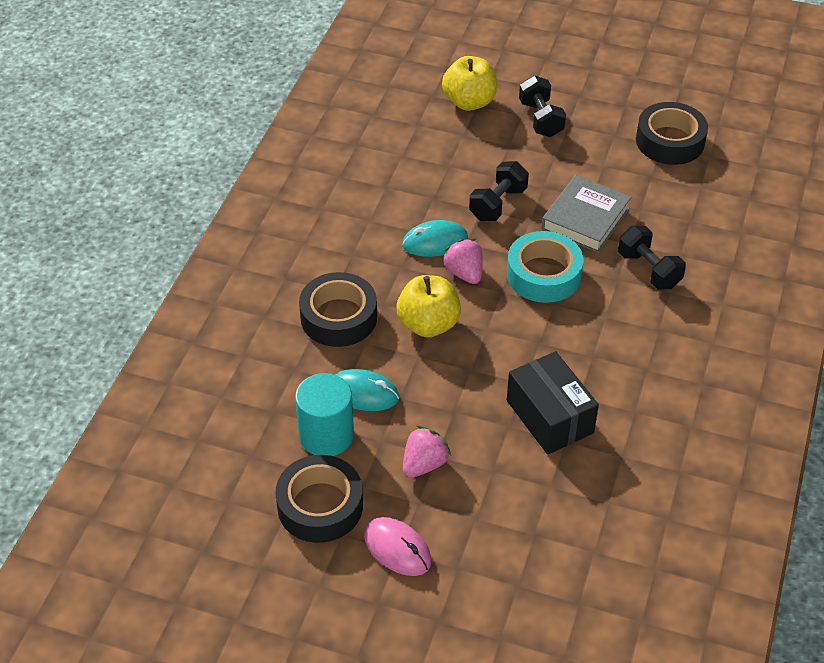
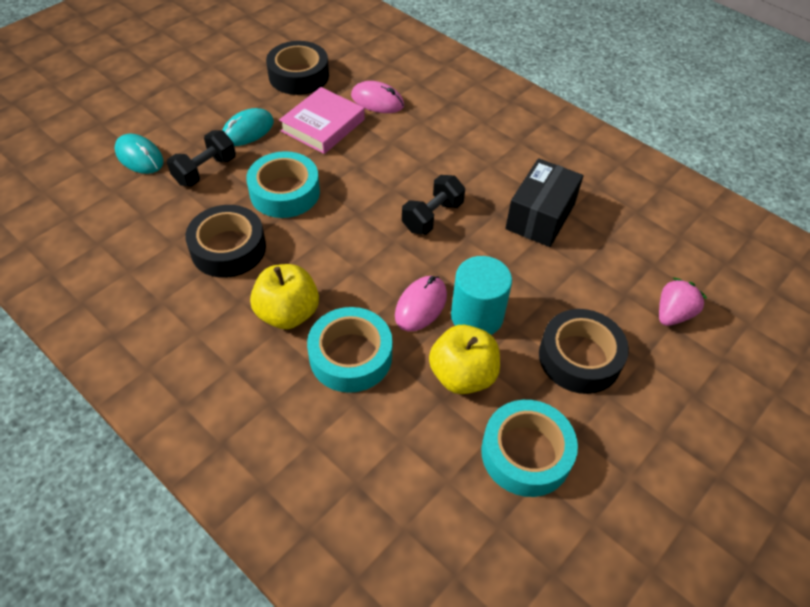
black dumbbell: [469,161,529,221] [519,76,566,137] [618,226,686,289] = 3 -> [167,130,236,187] [402,175,465,235] = 2
grey book: [541,175,632,253] = 1 -> none = 0
pink book: none = 0 -> [279,87,365,154] = 1
pink mouse: [364,517,432,576] = 1 -> [351,81,404,113] [395,276,447,331] = 2
pink strawberry: [403,426,451,478] [442,239,483,284] = 2 -> [659,277,707,326] = 1
turquoise tape: [507,231,584,303] = 1 -> [246,151,320,218] [307,307,392,393] [481,400,578,497] = 3

